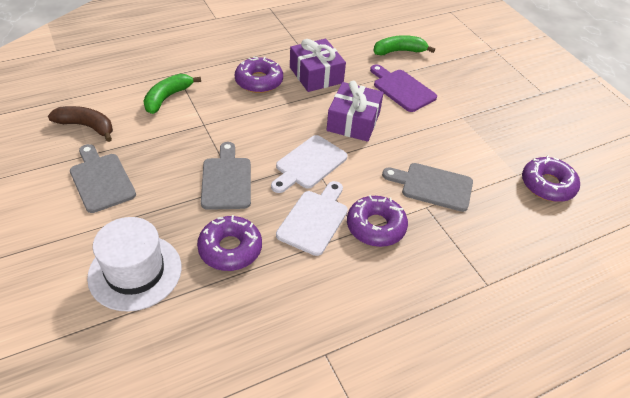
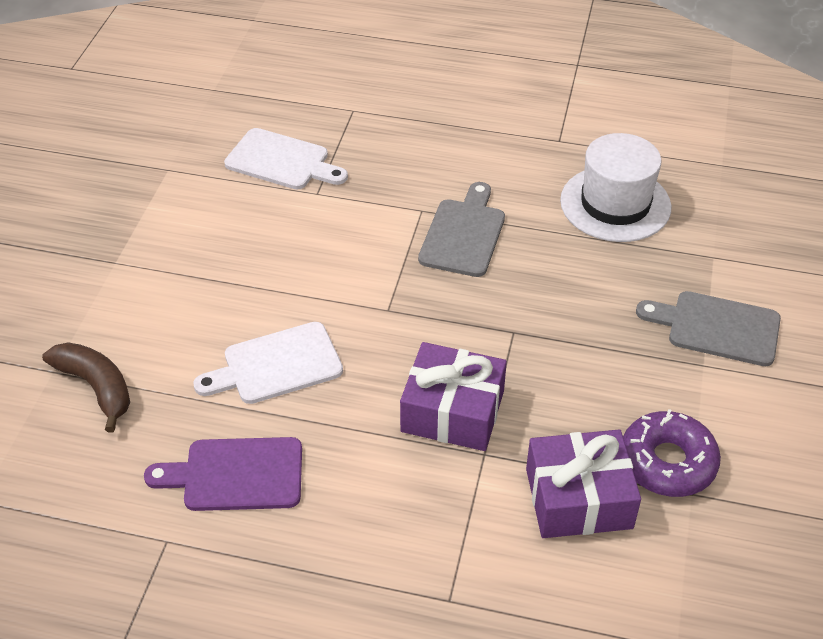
green banana: [143,74,201,114] [373,35,435,55] = 2 -> none = 0
grey cutting board: [70,144,136,213] [201,142,251,210] [382,163,473,212] = 3 -> [418,182,505,277] [636,291,781,366] = 2
purple donut: [197,215,262,271] [235,57,283,93] [347,195,408,247] [522,155,580,202] = 4 -> [623,409,721,497] = 1

